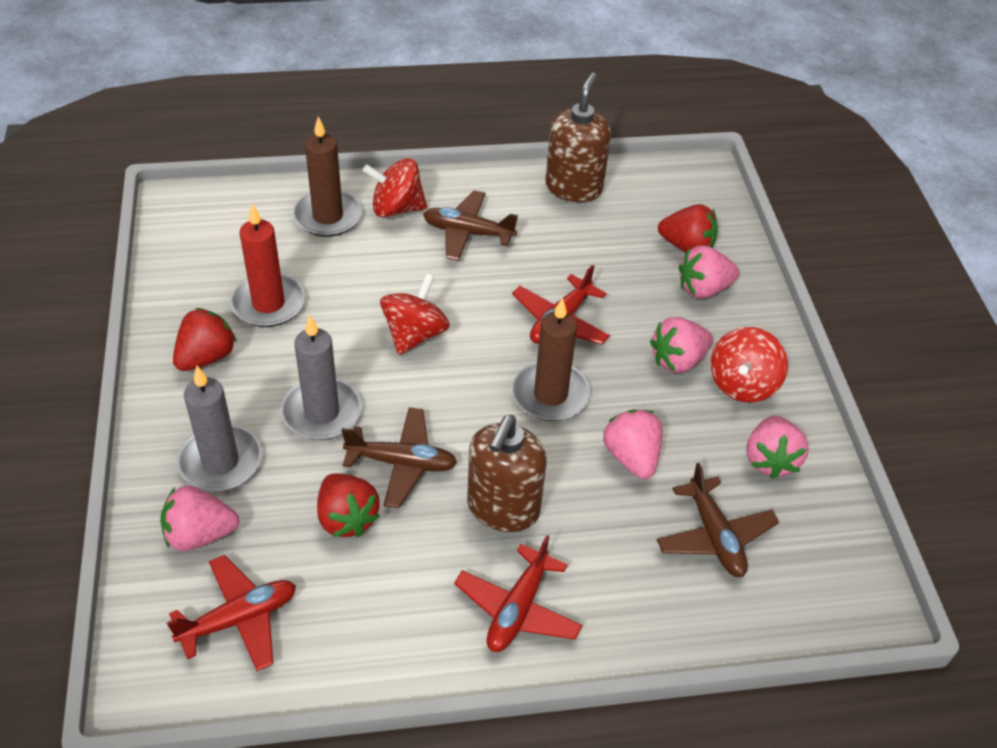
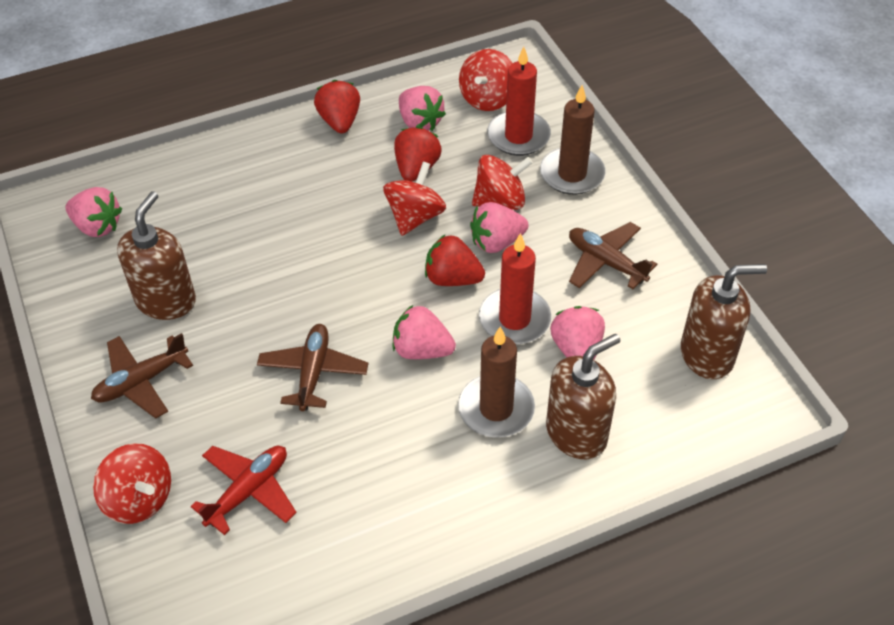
brown soap dispenser: [467,415,547,532] [545,73,611,202] = 2 -> [117,191,196,320] [546,334,621,459] [681,264,767,379] = 3
grey candle: [177,366,262,492] [281,315,362,440] = 2 -> none = 0
red candle: [230,204,305,327] = 1 -> [479,233,551,345] [487,47,551,156] = 2
red plane: [167,555,296,671] [454,535,582,652] [512,265,610,344] = 3 -> [190,446,297,535] = 1
red spinning top: [363,158,427,218] [380,273,450,355] [710,327,788,402] = 3 -> [93,443,171,524] [383,162,446,236] [459,49,513,111] [472,155,533,210] = 4

